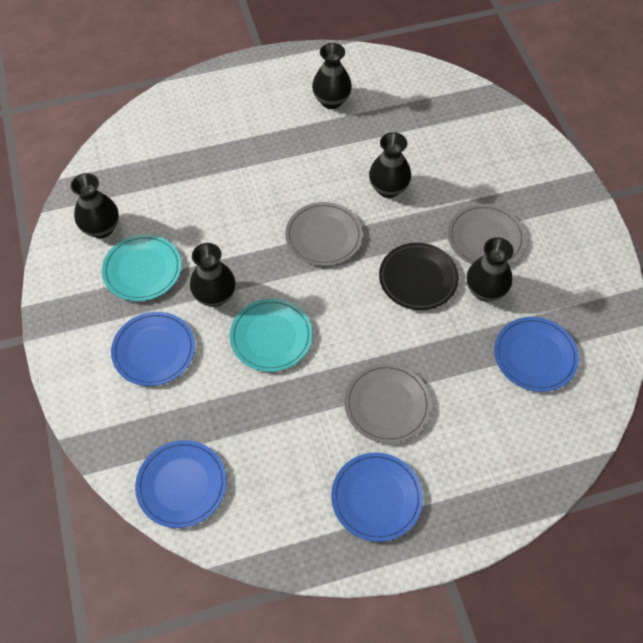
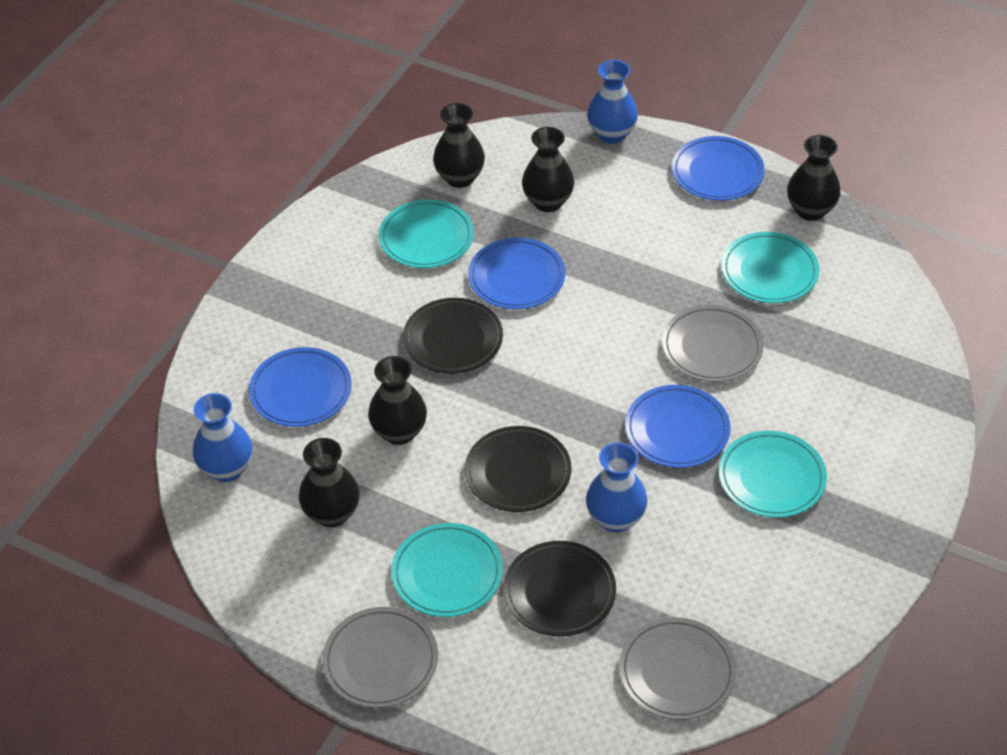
black plate: [379,243,459,310] = 1 -> [403,298,503,374] [465,426,572,512] [504,541,616,637] = 3
blue vase: none = 0 -> [193,393,253,482] [586,442,647,532] [587,60,638,144] = 3
turquoise plate: [102,234,181,301] [230,299,312,372] = 2 -> [379,199,474,268] [391,523,503,617] [719,431,827,518] [721,232,819,303] = 4

